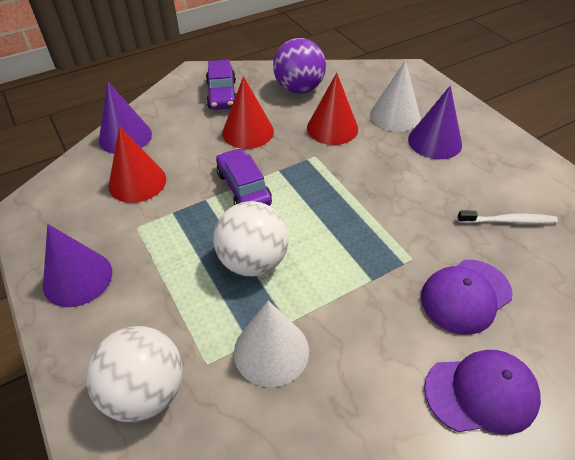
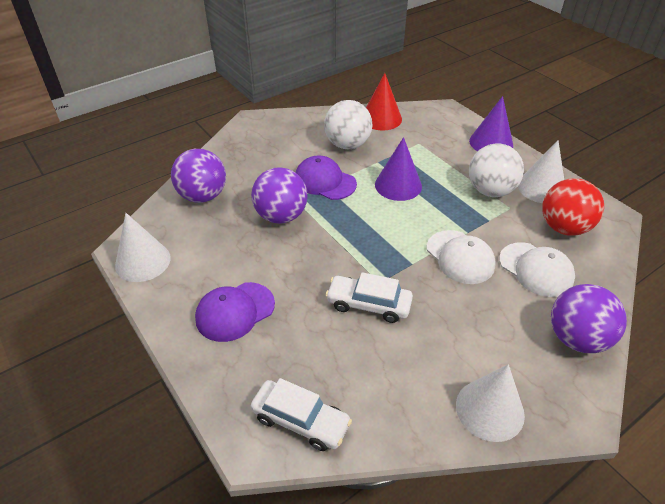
purple ball: [273,38,326,94] = 1 -> [171,149,226,203] [251,167,308,224] [551,284,627,353] = 3
purple car: [206,60,236,110] [216,148,272,206] = 2 -> none = 0
purple cone: [43,224,112,307] [99,82,152,154] [408,86,462,159] = 3 -> [375,137,422,201] [469,96,513,151] = 2
red ball: none = 0 -> [542,178,604,236] = 1
red cone: [108,126,166,203] [222,76,274,149] [307,73,358,145] = 3 -> [366,73,402,130] = 1
white cap: none = 0 -> [427,230,496,284] [499,242,575,297] = 2
white car: none = 0 -> [251,378,352,451] [326,272,413,323] = 2
white cone: [234,301,309,387] [370,60,421,132] = 2 -> [115,213,171,282] [456,364,525,442] [518,140,564,203] = 3
white toothbrush: [457,211,558,224] = 1 -> none = 0

